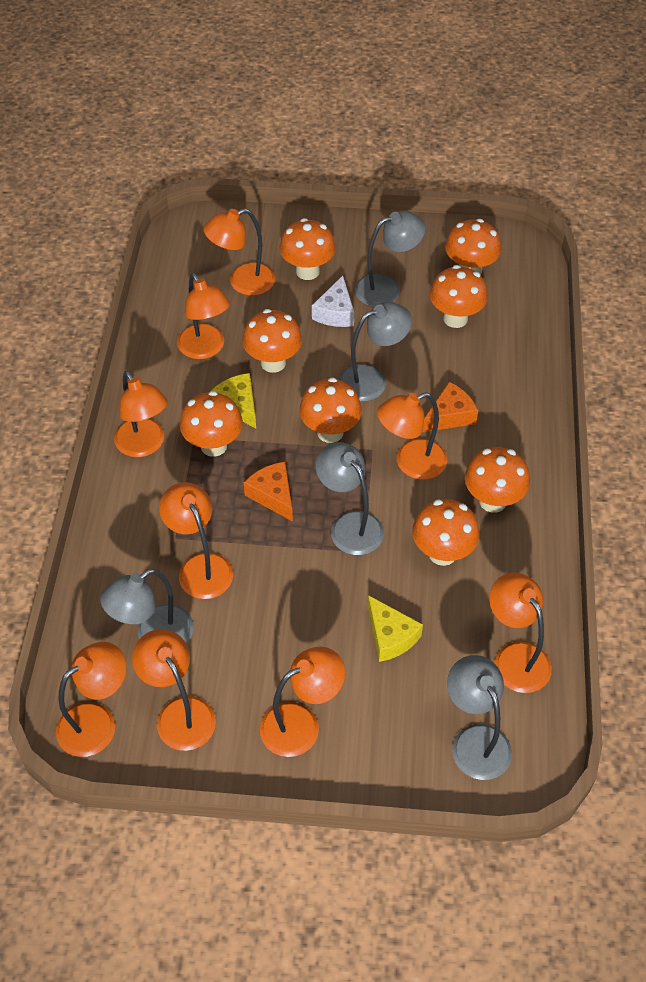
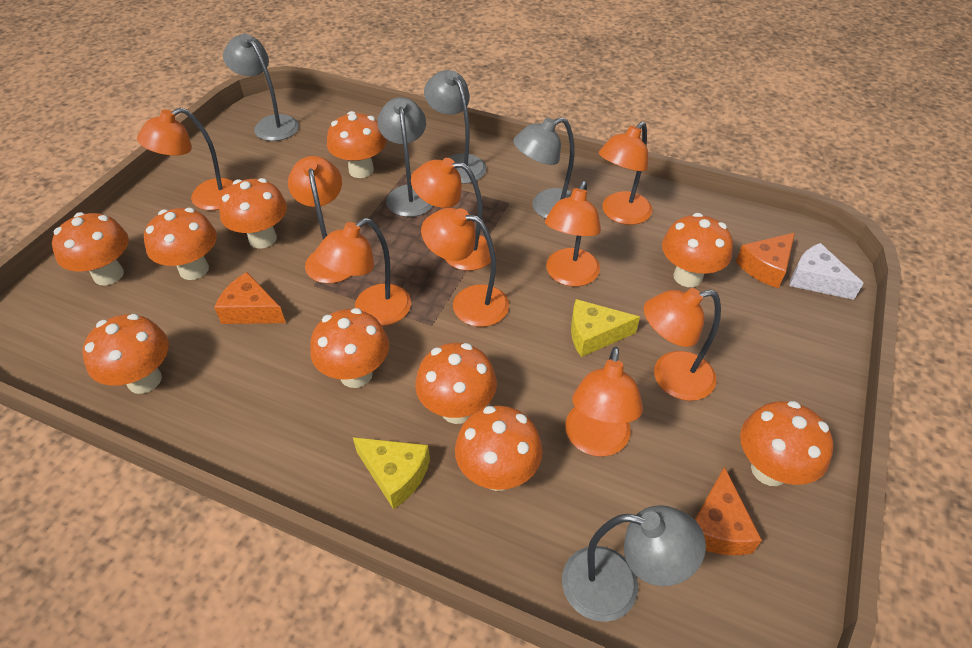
orange cheese: [244,462,293,522] [423,382,478,432] = 2 -> [214,272,286,324] [695,466,762,555] [736,233,795,288] = 3
orange mushroom: [180,391,243,457] [242,309,302,373] [279,218,336,280] [299,378,362,443] [412,499,480,566] [430,265,488,328] [445,219,501,276] [465,447,530,513] = 8 -> [52,212,129,285] [82,314,169,394] [144,208,217,280] [219,178,287,248] [310,308,389,388] [327,111,386,178] [415,343,497,424] [455,406,543,491] [662,213,733,287] [740,401,833,486] = 10

